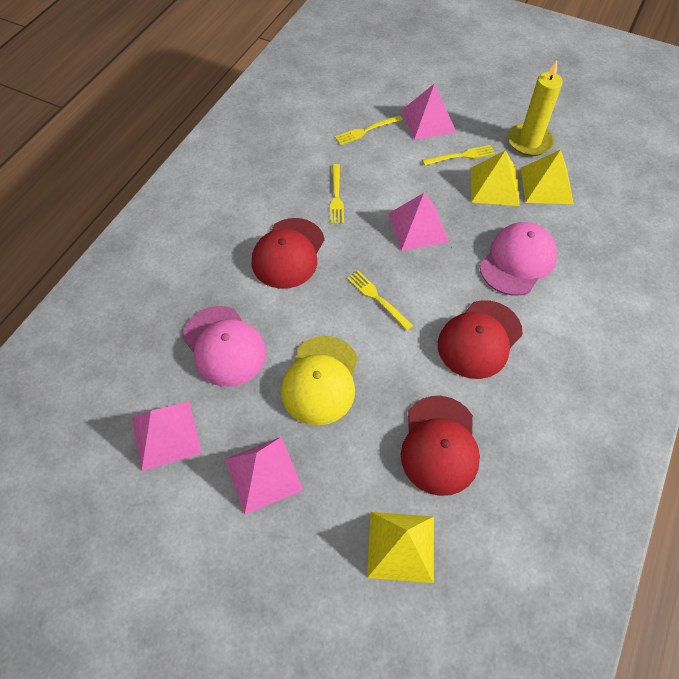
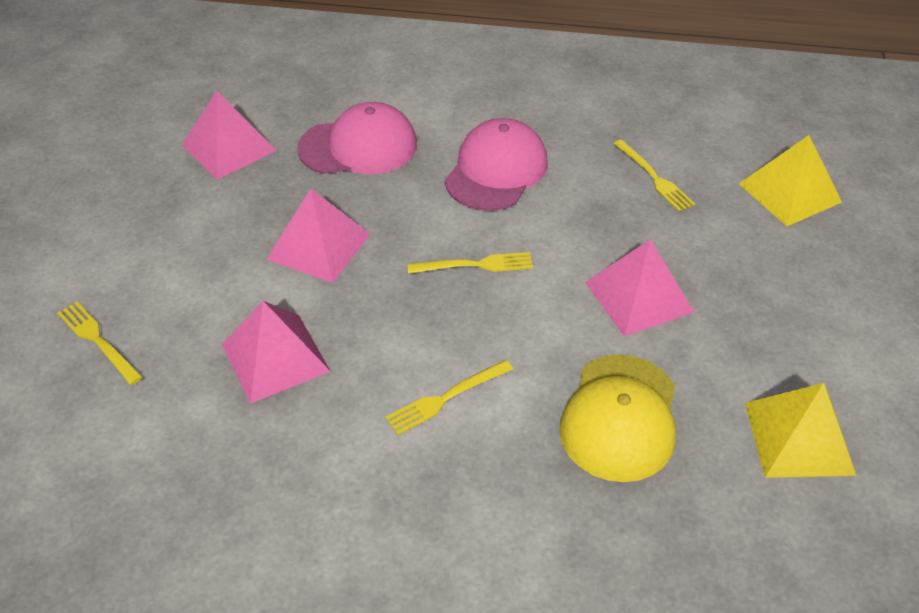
red cap: [252,218,325,289] [401,396,480,496] [438,300,523,379] = 3 -> none = 0
yellow candle: [508,61,563,156] = 1 -> none = 0
yellow pyramid: [367,512,434,583] [471,150,520,206] [521,150,574,204] = 3 -> [739,135,842,226] [745,383,857,478] = 2

